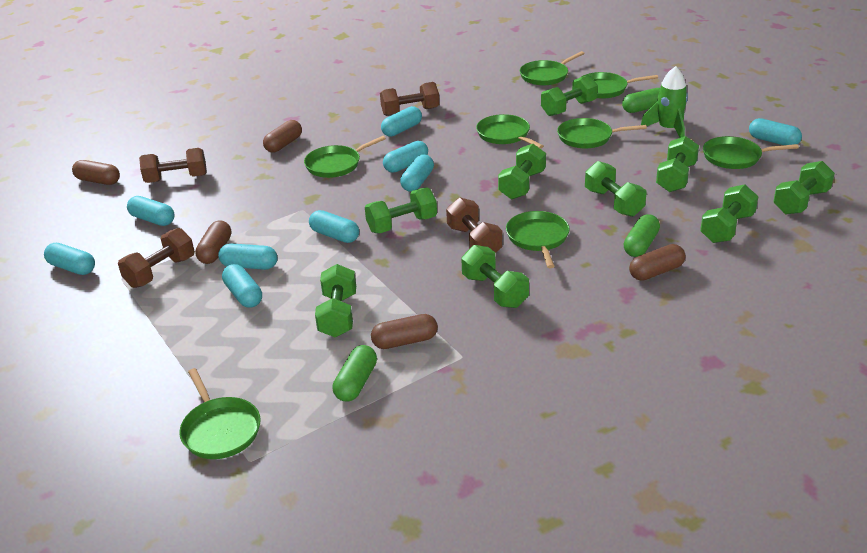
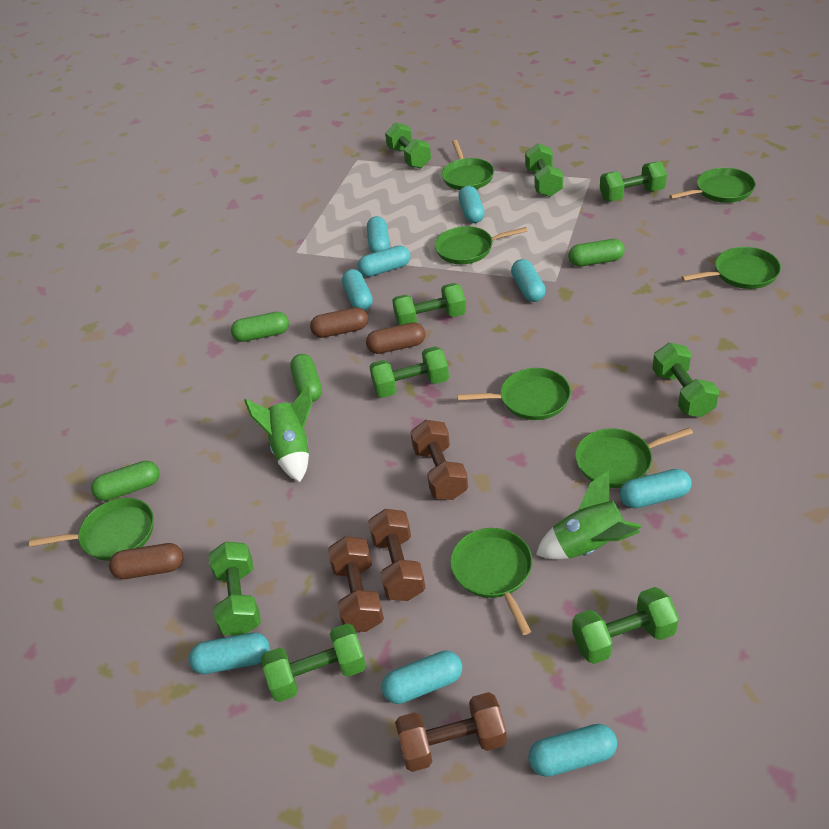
brown capsule: [72,160,120,185] [195,220,231,264] [263,120,302,152] [371,314,438,349] [629,244,685,281] = 5 -> [109,543,183,579] [310,307,368,338] [366,322,425,354] = 3
green capsule: [332,345,377,402] [622,88,660,113] [624,214,660,257] = 3 -> [91,461,160,501] [231,312,289,342] [290,354,322,402] [568,239,625,267] = 4
green rocket: [641,66,688,138] = 1 -> [244,385,312,482] [536,470,641,559] = 2

